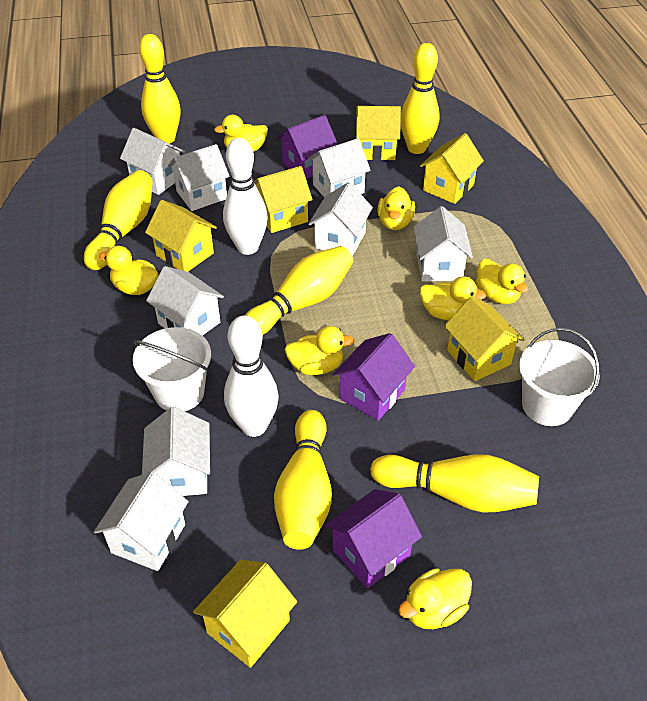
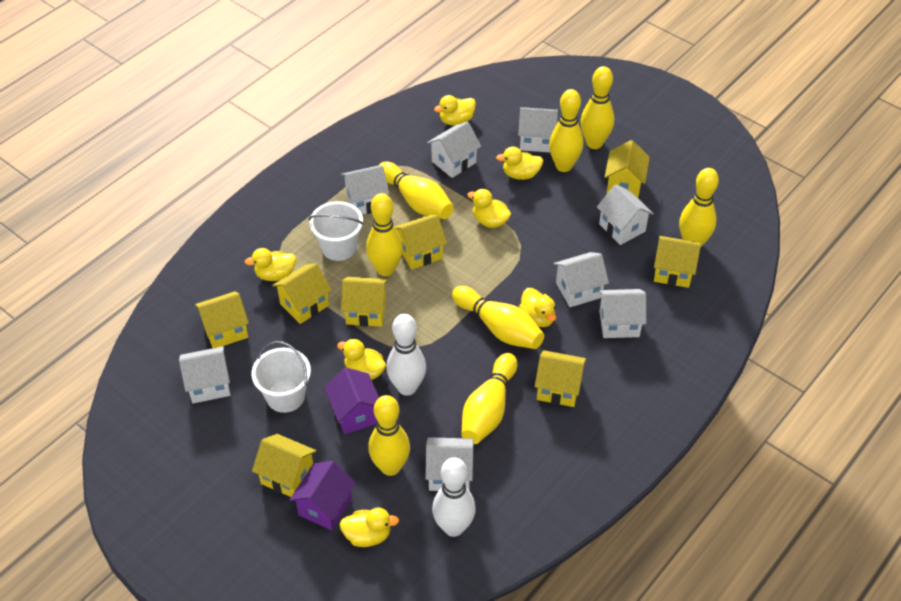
purple house: [277,115,338,179] [325,489,422,588] [333,333,415,421] = 3 -> [290,461,356,530] [324,368,379,434] = 2
yellow bowling pin: [84,170,153,270] [139,34,181,144] [245,246,353,335] [274,410,332,550] [370,454,539,512] [401,43,440,154] = 6 -> [366,193,403,276] [368,395,410,476] [378,162,454,219] [452,286,544,349] [461,353,517,444] [549,89,583,172] [580,66,614,149] [679,168,719,248] = 8
yellow house: [145,200,217,272] [193,560,297,668] [255,166,313,233] [356,106,401,161] [420,133,484,204] [444,296,524,381] = 6 -> [195,291,249,348] [252,434,317,497] [272,263,332,324] [341,277,388,327] [395,215,447,270] [535,350,586,407] [605,140,650,198] [654,236,701,288] = 8

